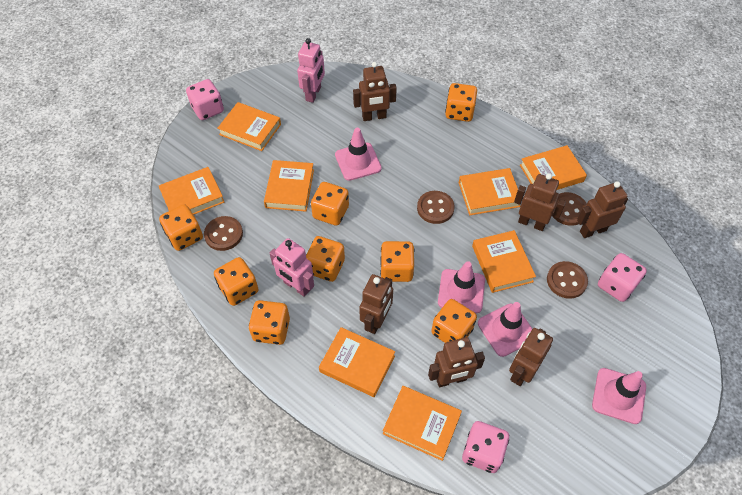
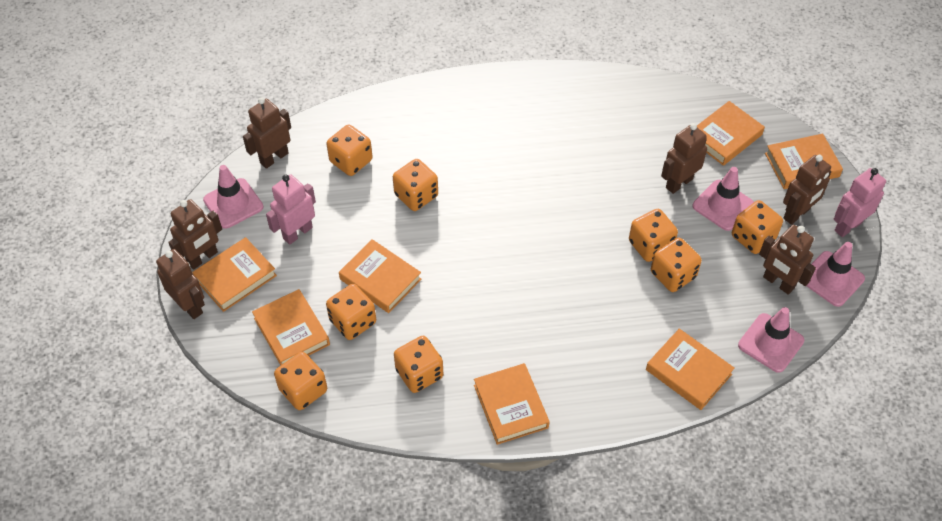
brown button: [204,216,243,251] [417,191,455,224] [547,261,588,299] [552,192,587,226] = 4 -> none = 0
orange book: [159,167,224,215] [217,102,281,151] [264,160,314,212] [319,327,395,397] [383,386,462,461] [459,168,521,215] [472,230,536,293] [520,145,587,190] = 8 -> [192,237,277,312] [252,289,330,365] [339,239,421,313] [474,363,550,445] [646,329,735,410] [697,101,765,166] [765,134,843,189] = 7
pink dice: [186,79,224,120] [462,421,509,473] [598,253,647,302] = 3 -> none = 0

